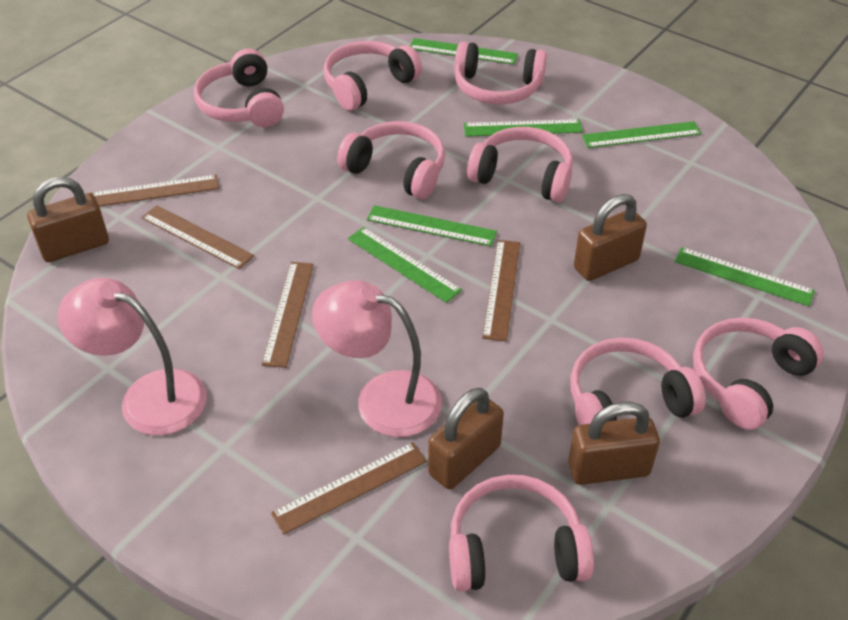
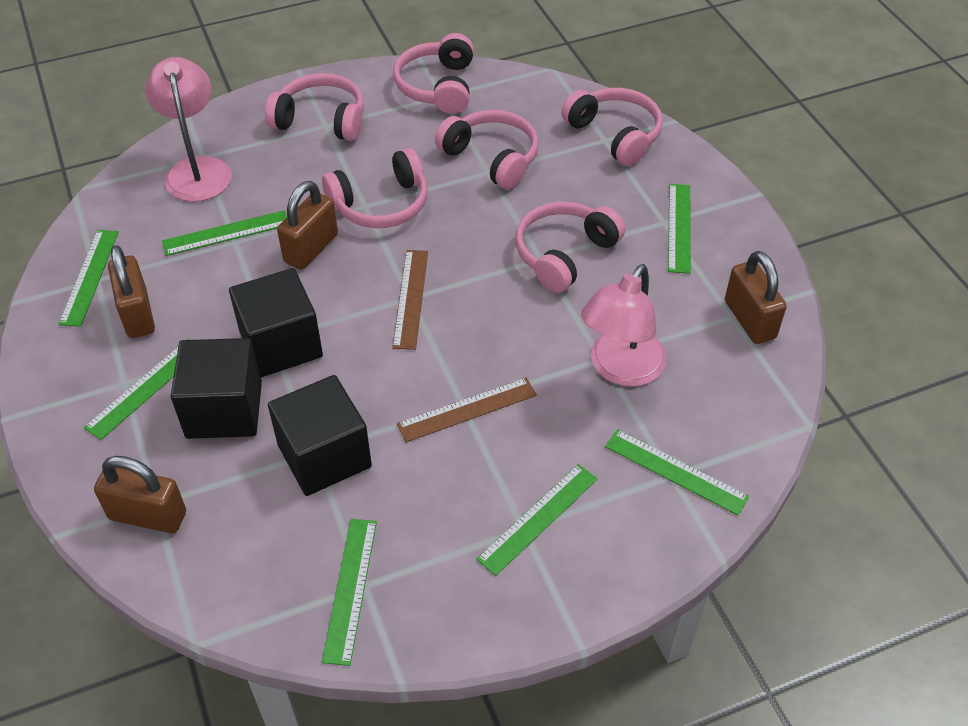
black cube: none = 0 -> [171,338,262,439] [229,268,323,377] [268,375,372,496] = 3
brown ruler: [92,175,219,207] [141,205,254,269] [261,262,314,368] [271,442,427,535] [482,240,520,341] = 5 -> [392,250,428,350] [397,378,537,442] = 2
green ruler: [348,227,462,303] [367,205,497,246] [410,38,518,65] [464,119,583,137] [582,121,701,148] [675,247,815,306] = 6 -> [58,230,119,327] [84,339,190,440] [162,210,287,256] [322,519,377,666] [476,464,598,576] [605,429,749,515] [668,184,691,274] = 7
pink headphones: [194,49,284,127] [324,41,422,111] [337,121,445,199] [449,475,594,592] [455,42,547,104] [467,127,573,203] [570,337,706,425] [693,318,824,430] = 8 -> [265,73,364,141] [322,148,428,228] [393,33,474,114] [435,110,539,190] [516,202,625,293] [561,88,663,166] = 6

